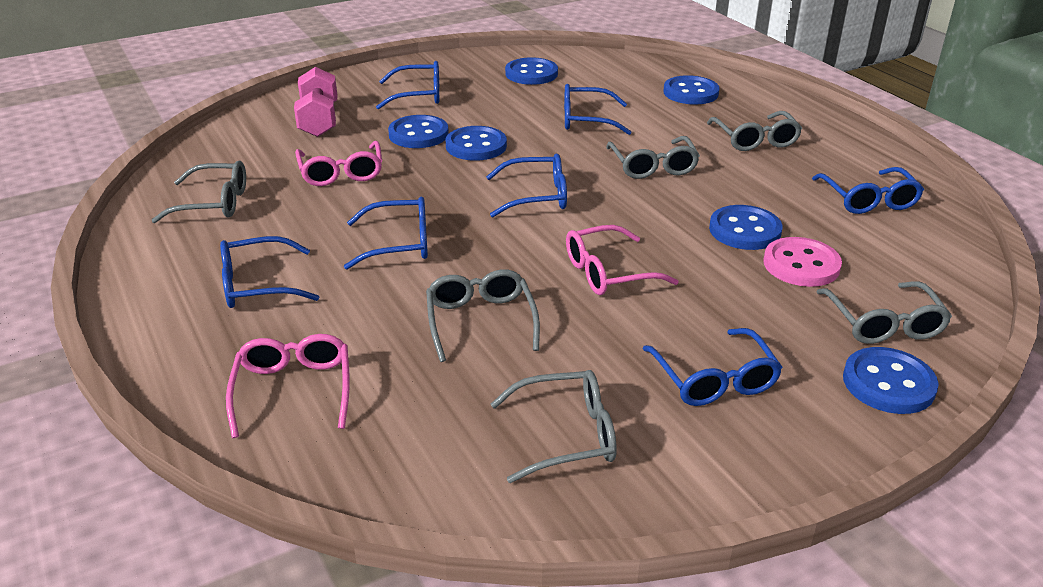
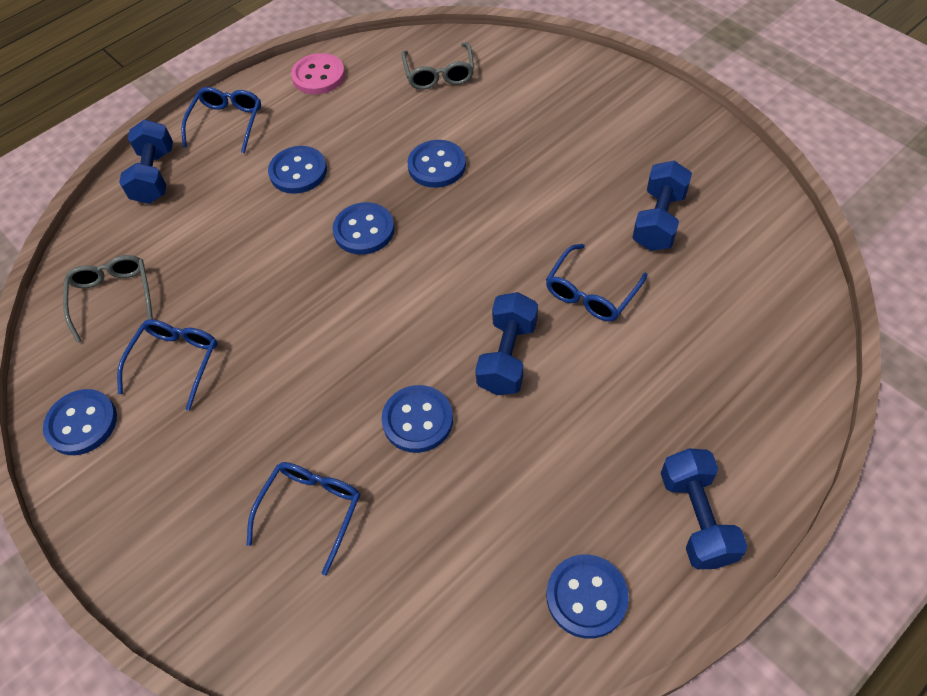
blue dumbbell: none = 0 -> [119,120,173,204] [475,292,538,395] [632,160,692,251] [661,448,748,569] = 4
blue glasses: [220,236,319,308] [344,197,428,269] [376,61,439,110] [486,153,567,217] [564,84,631,135] [643,328,783,406] [812,167,924,214] = 7 -> [117,319,218,411] [181,87,261,153] [247,462,360,575] [546,244,648,321] = 4
grey glasses: [152,161,246,223] [426,269,540,362] [491,370,617,483] [606,136,700,179] [707,111,802,151] [816,281,952,344] = 6 -> [63,255,153,342] [402,42,474,90] = 2
pink dumbbell: [294,67,337,137] = 1 -> none = 0
pink glasses: [226,334,350,438] [295,141,382,186] [566,225,679,295] = 3 -> none = 0

